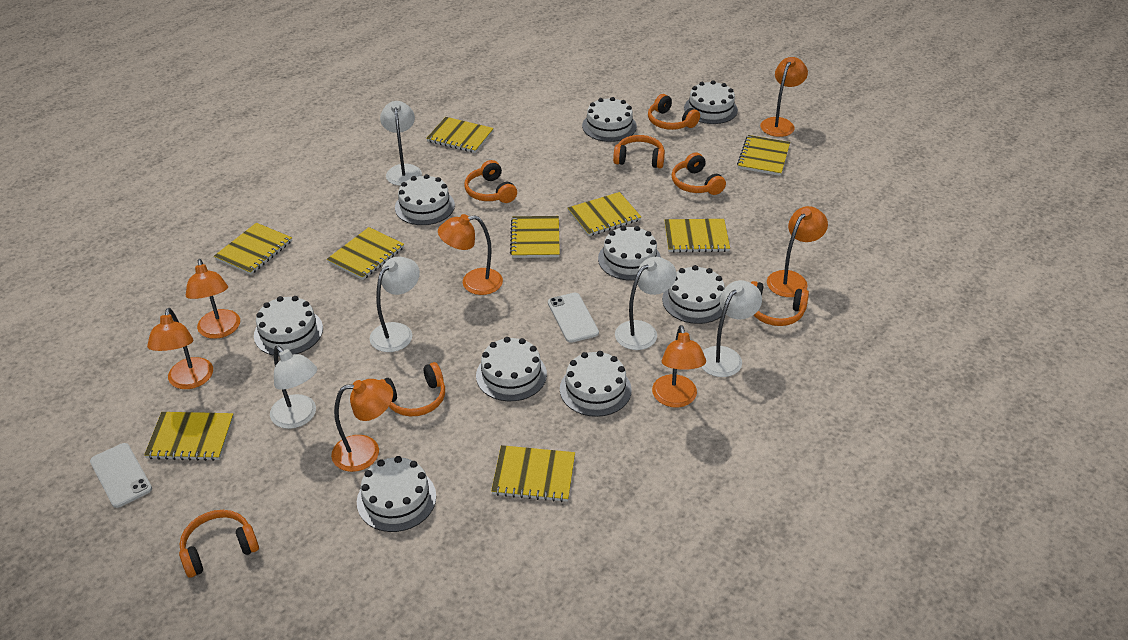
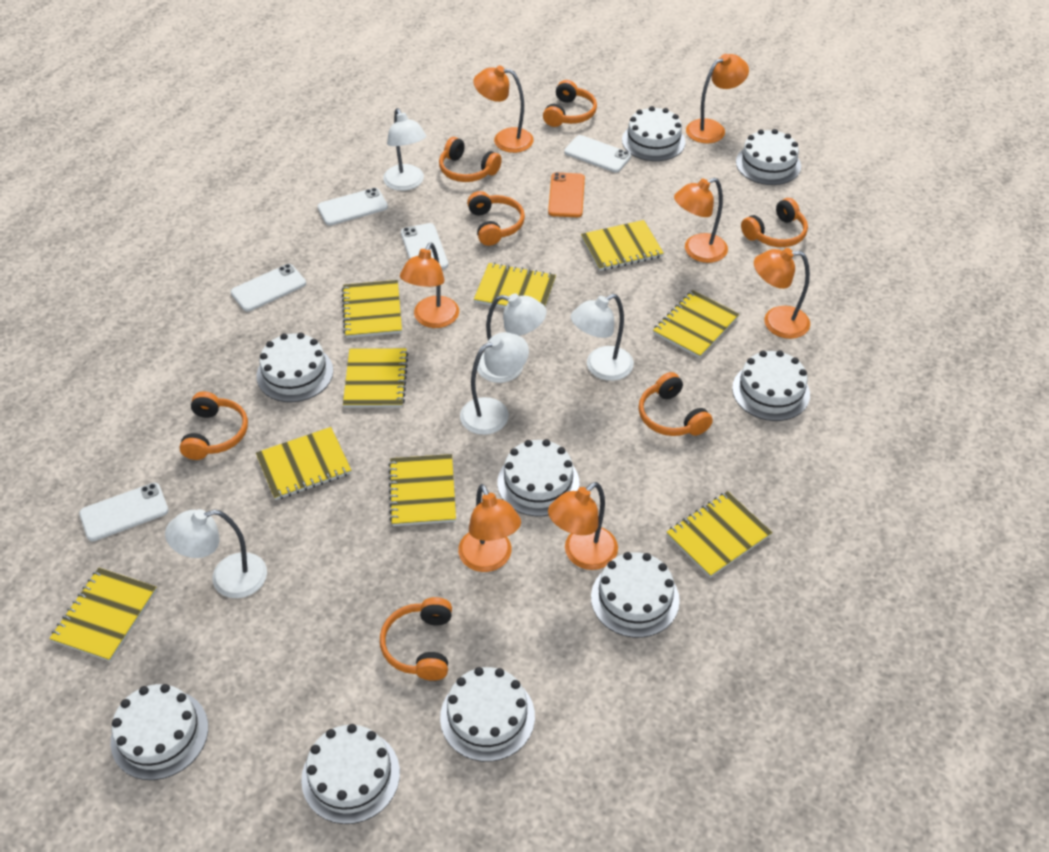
orange phone: none = 0 -> [548,172,585,217] = 1
white phone: [90,443,152,508] [548,293,599,343] = 2 -> [79,483,169,541] [231,264,306,312] [317,188,388,225] [401,223,448,269] [564,135,631,172] = 5

